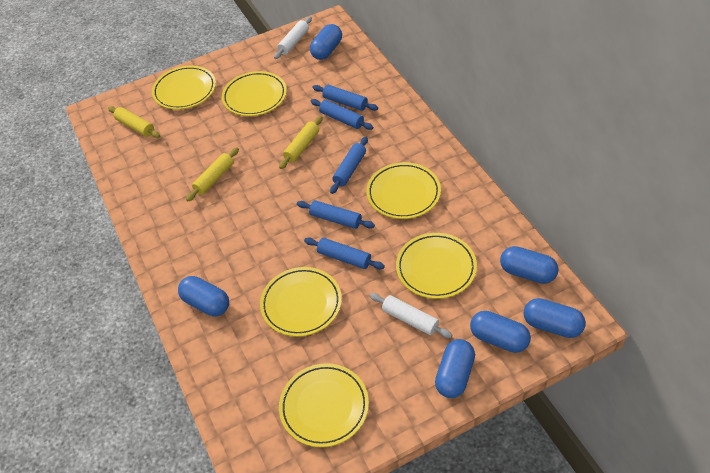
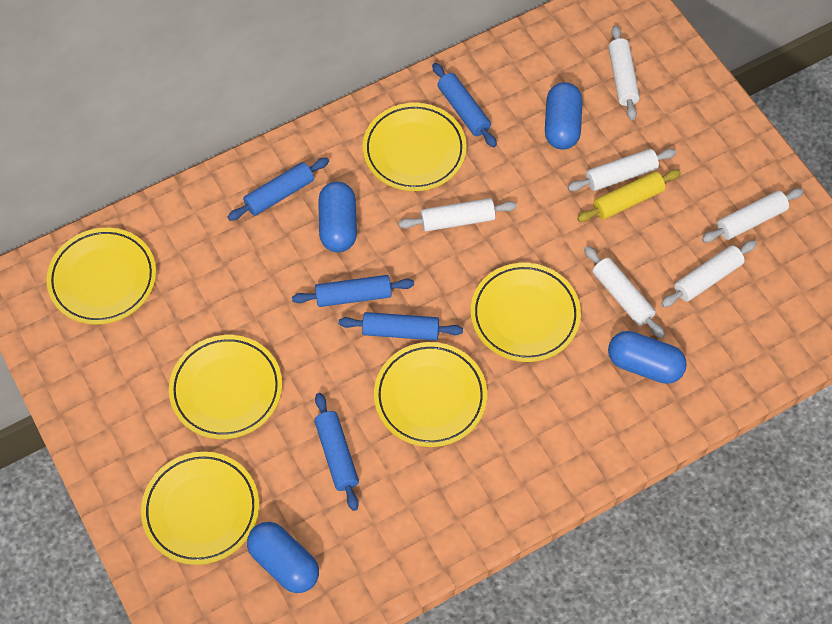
blue capsule: [178,276,229,317] [310,24,342,60] [435,339,475,398] [470,311,531,353] [500,246,558,284] [524,298,586,338] = 6 -> [247,522,319,593] [318,182,357,252] [545,82,582,150] [608,331,687,384] = 4
white rolling pin: [274,17,312,59] [370,293,452,338] = 2 -> [399,198,517,231] [568,149,676,191] [584,246,665,339] [608,25,640,120] [661,240,757,307] [702,188,803,243] = 6
yellow rolling pin: [108,106,160,138] [186,147,239,201] [279,116,323,169] = 3 -> [577,169,681,222] = 1

